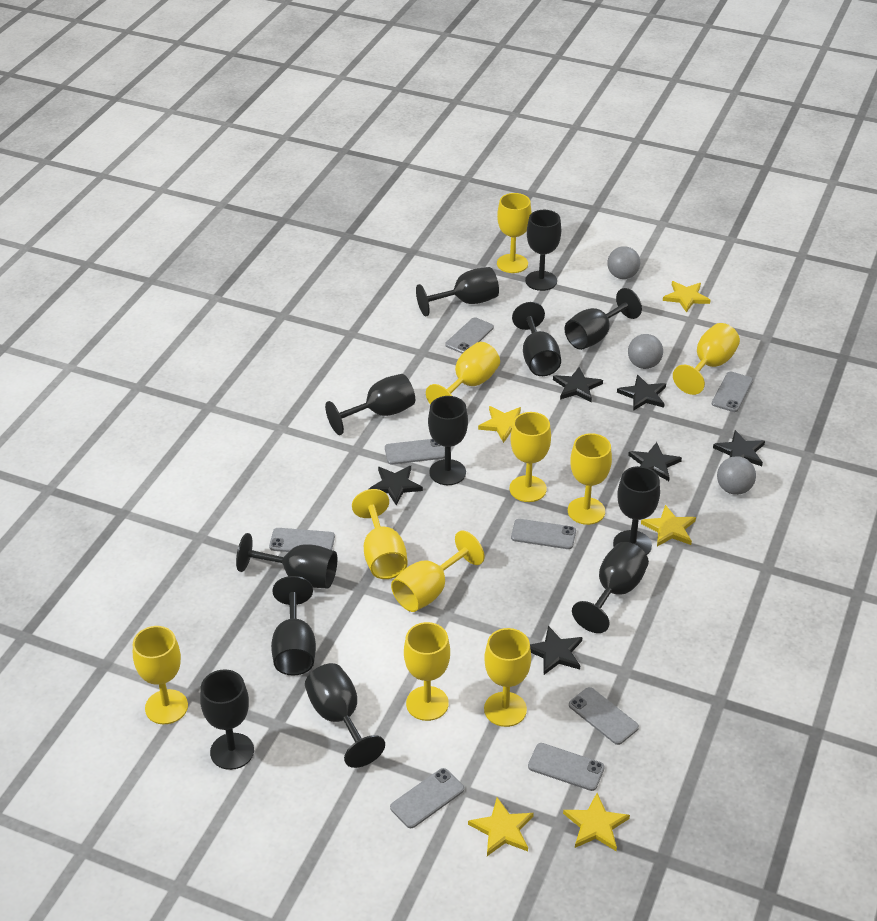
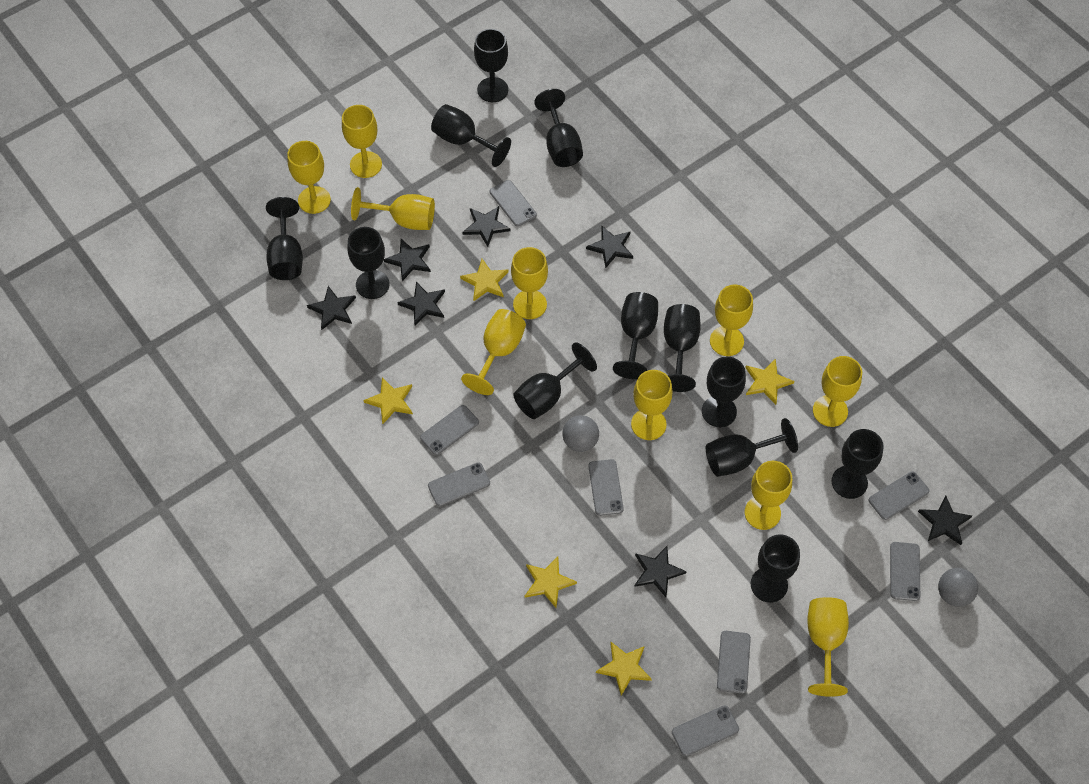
black star: [368,466,423,505] [530,626,582,675] [553,367,603,402] [617,375,666,411] [628,442,682,481] [713,430,765,466] = 6 -> [307,286,356,330] [384,239,431,281] [397,282,445,325] [462,206,510,247] [586,226,633,268] [634,546,687,597] [918,496,972,545] = 7
grey ball: [607,246,640,279] [628,334,663,369] [717,456,756,495] = 3 -> [563,415,599,452] [938,568,978,607] = 2

